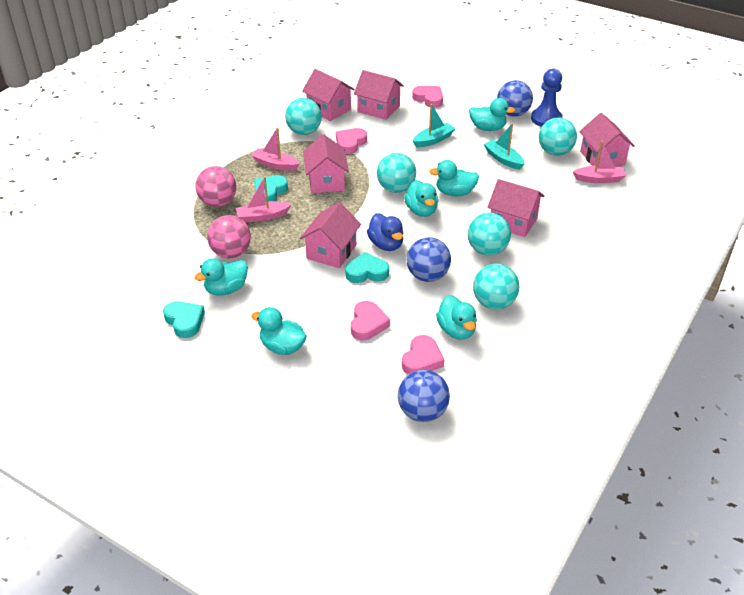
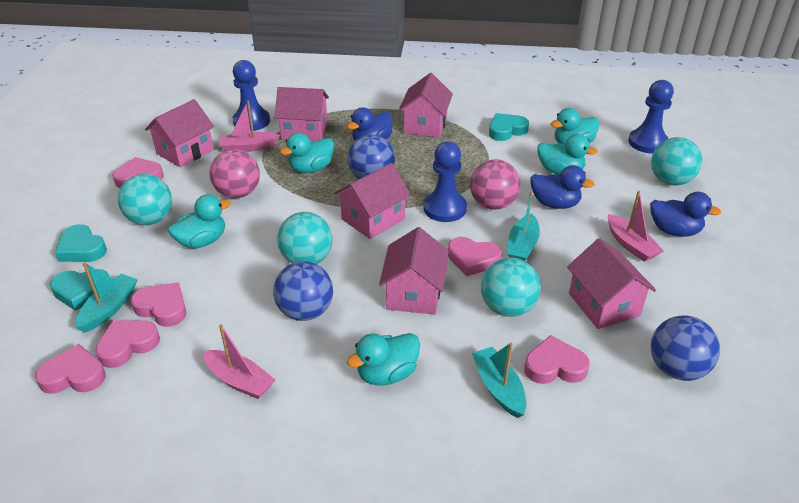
blue duck: [367,213,404,251] = 1 -> [347,107,393,141] [531,165,595,209] [650,192,721,237] = 3
blue pawn: [531,69,563,127] = 1 -> [232,60,270,131] [424,141,467,222] [628,80,674,153] = 3
pink heart: [336,128,367,154] [351,301,390,341] [402,335,445,375] [412,86,443,108] = 4 -> [35,344,106,394] [95,320,160,368] [112,157,164,188] [131,282,186,327] [448,237,501,276] [524,335,590,384] = 6
turquoise ball: [285,98,322,135] [377,153,416,193] [468,212,511,256] [473,264,519,310] [539,118,577,156] = 5 -> [118,174,172,225] [277,212,332,264] [481,258,541,317] [651,137,702,186] = 4
turquoise boat: [413,104,456,147] [484,123,524,170] = 2 -> [75,263,138,332] [472,342,526,418] [507,191,540,261] = 3
turquoise duck: [194,258,248,296] [251,307,307,355] [404,180,438,217] [429,160,479,196] [436,295,477,340] [469,98,515,131] = 6 -> [168,194,231,249] [280,132,334,173] [347,333,420,386] [537,134,598,175] [551,108,600,144] = 5

